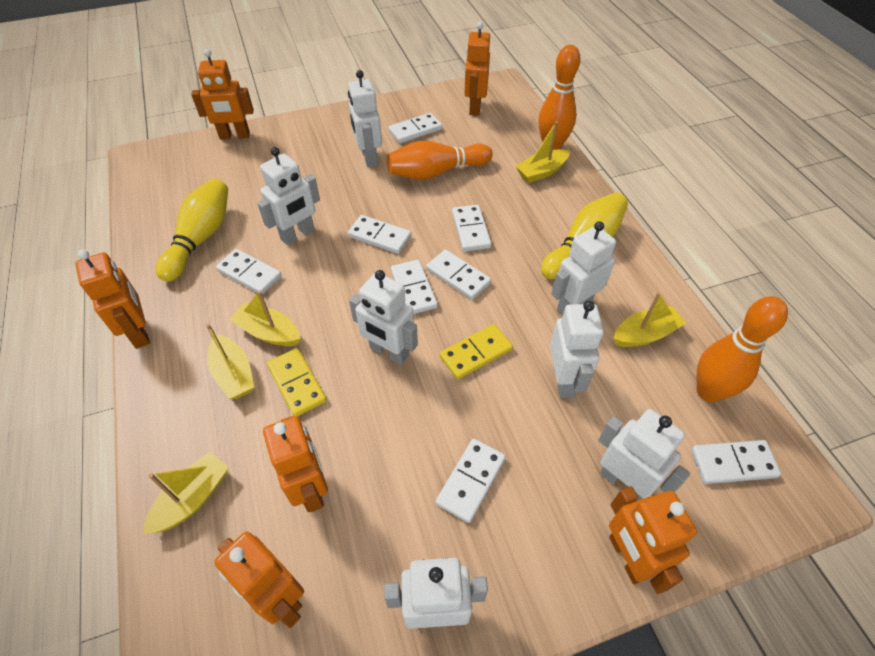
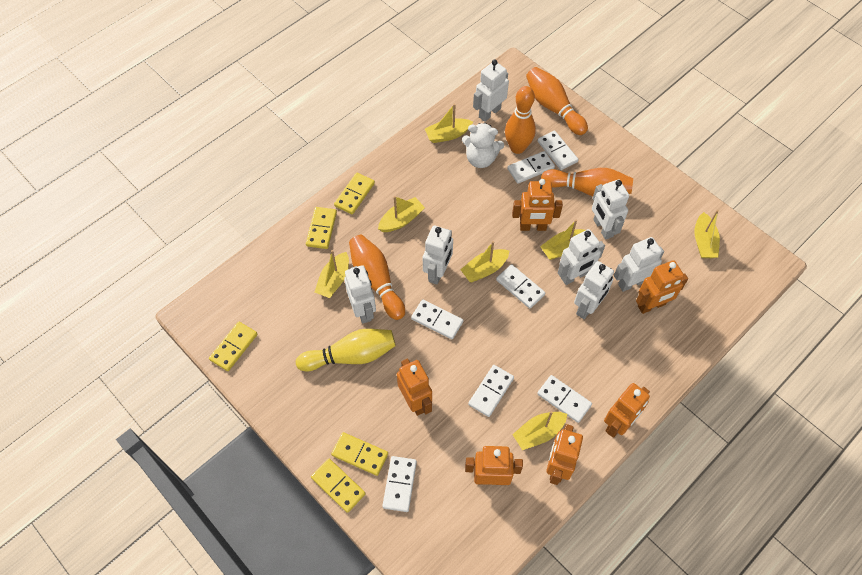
orange bowling pin: [387,141,493,180] [539,45,580,150] [697,296,788,402] = 3 -> [349,235,405,320] [505,86,536,154] [526,67,588,135] [541,168,633,196] = 4
white domino: [216,249,282,295] [348,215,411,254] [388,113,442,143] [391,260,438,314] [426,250,491,300] [436,439,506,523] [452,205,491,251] [691,440,781,484] = 8 -> [382,456,417,512] [411,299,463,339] [468,365,514,417] [496,264,545,309] [508,151,555,184] [537,375,592,423] [538,131,578,170] = 7
white teddy bear: none = 0 -> [462,123,504,168] = 1
yellow boat: [143,452,229,534] [206,323,255,399] [230,290,300,346] [516,121,570,183] [613,292,686,347] = 5 -> [315,250,349,298] [378,196,425,232] [425,104,473,143] [460,241,510,282] [512,411,567,450] [540,219,585,260] [694,210,720,258] = 7
yellow bowling pin: [156,179,228,282] [541,192,628,279] = 2 -> [296,329,396,372] = 1
yellow domino: [267,348,327,416] [440,324,513,379] = 2 -> [209,322,257,371] [306,207,337,249] [311,459,365,513] [331,432,388,476] [334,173,375,214] = 5

